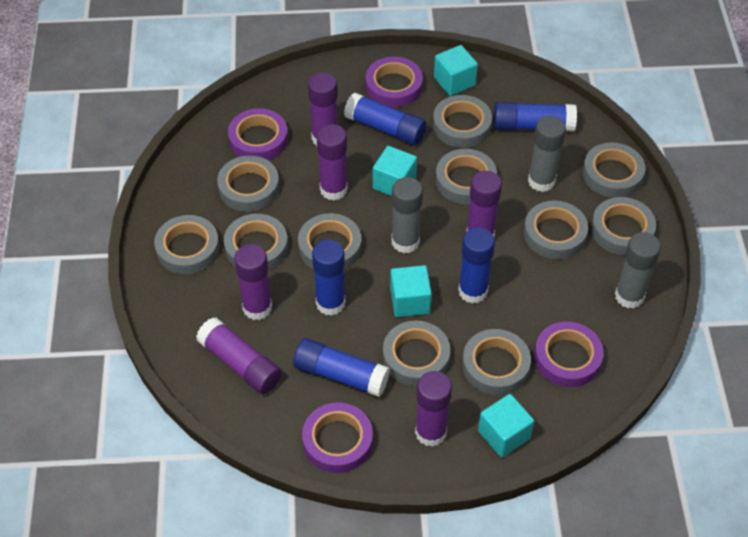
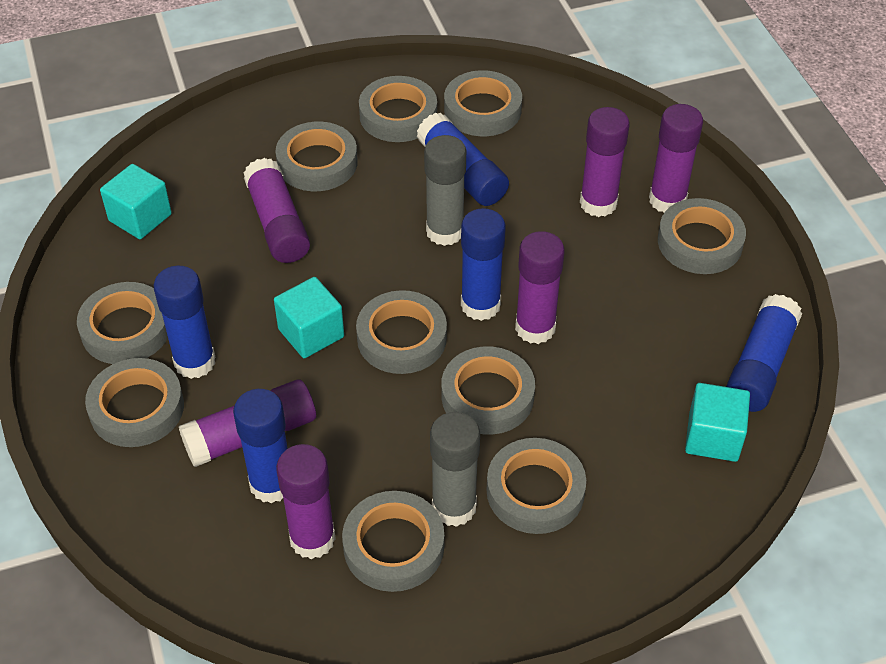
grey glue stick: [391,177,423,253] [528,116,566,192] [615,232,661,309] = 3 -> [424,135,466,246] [430,412,480,527] = 2
grey tape: [154,215,219,274] [217,155,279,212] [224,214,288,271] [298,213,361,270] [383,320,450,386] [433,95,492,148] [436,149,497,204] [462,329,531,395] [524,201,588,259] [583,142,645,198] [591,197,656,255] = 11 -> [77,282,168,364] [85,358,184,447] [276,122,358,191] [342,491,444,592] [356,290,447,374] [359,76,437,142] [441,346,535,435] [444,70,522,136] [487,438,586,534] [658,198,746,274] = 10
purple tape: [228,108,288,160] [302,402,373,473] [366,57,423,107] [534,321,604,387] = 4 -> none = 0
turquoise cube: [373,146,417,196] [390,265,432,317] [434,45,478,96] [478,394,534,457] = 4 -> [100,164,172,239] [274,277,344,358] [685,383,750,462] = 3

